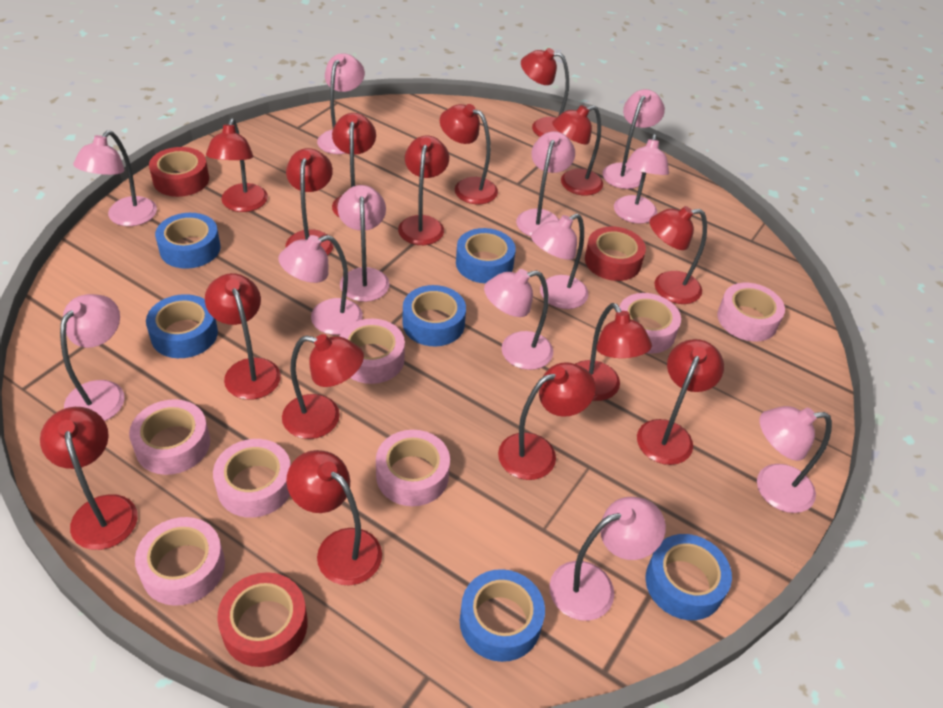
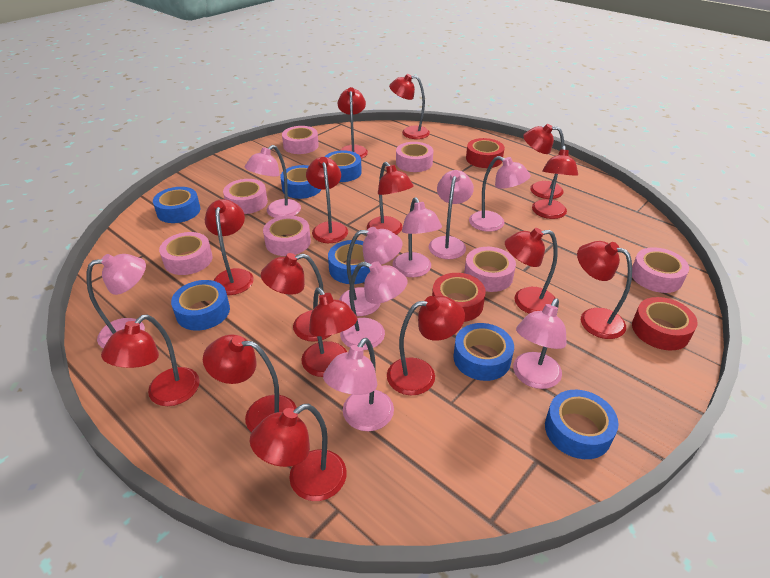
blue tape: [146,294,218,358] [155,213,220,269] [403,285,466,347] [456,228,516,283] [460,569,545,662] [645,534,732,620] = 6 -> [153,187,200,223] [171,280,230,331] [280,165,321,199] [324,150,362,182] [328,240,370,284] [453,323,514,381] [545,390,619,459] = 7
pink lamp: [60,294,125,421] [73,130,157,226] [278,235,363,335] [317,53,365,154] [338,185,390,302] [484,269,553,370] [516,131,575,236] [531,213,589,309] [549,497,666,621] [602,89,665,189] [614,134,669,224] [757,406,832,513] = 12 -> [86,254,146,348] [245,145,301,218] [323,338,394,431] [339,227,402,316] [340,261,408,350] [392,197,442,277] [429,170,474,259] [469,156,531,232] [513,299,567,389] = 9

